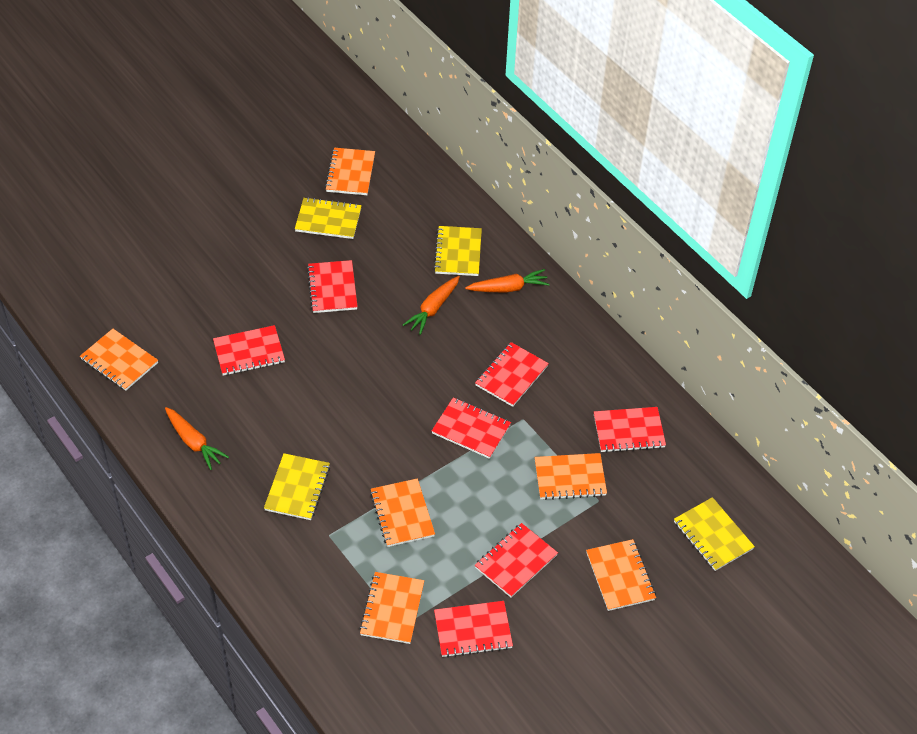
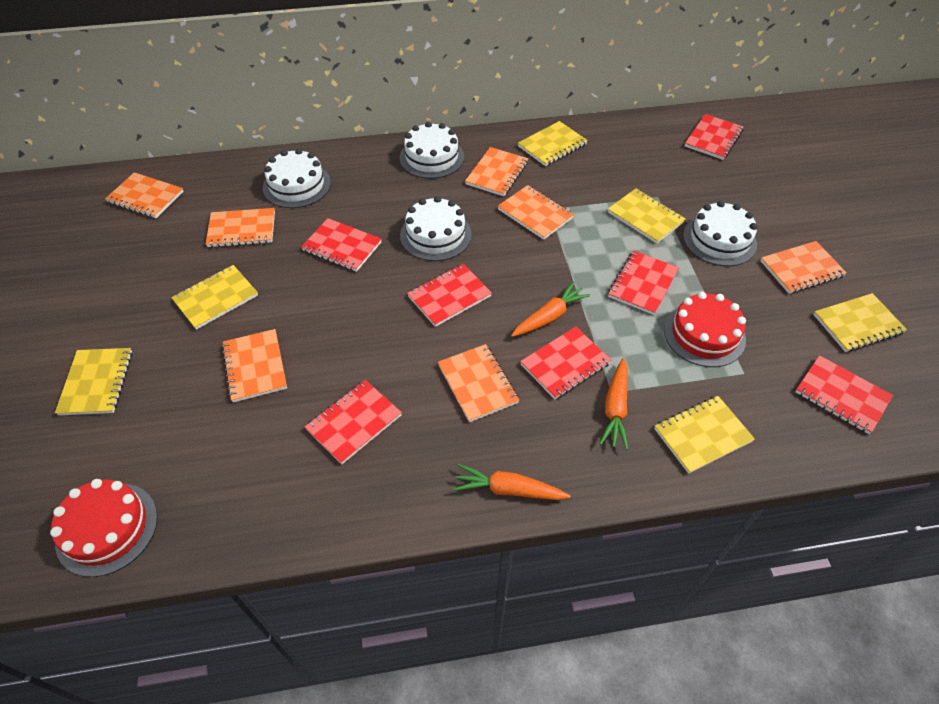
orange notebook: [80,329,158,391] [325,148,375,195] [359,572,424,644] [370,478,435,547] [535,453,607,500] [586,539,656,611] = 6 -> [105,172,184,218] [206,208,275,248] [222,329,287,402] [438,344,519,422] [465,147,528,196] [498,185,574,240] [761,241,847,294] = 7
red cake: none = 0 -> [50,479,158,577] [664,292,746,367] = 2
white cake: none = 0 -> [263,148,331,208] [399,122,464,179] [400,196,472,261] [683,201,758,266] = 4
yellow notebook: [264,453,330,520] [295,197,362,239] [434,226,482,276] [674,497,755,571] = 4 -> [55,348,132,415] [171,265,258,330] [518,121,588,166] [608,189,686,244] [654,396,755,474] [814,293,907,352] = 6

